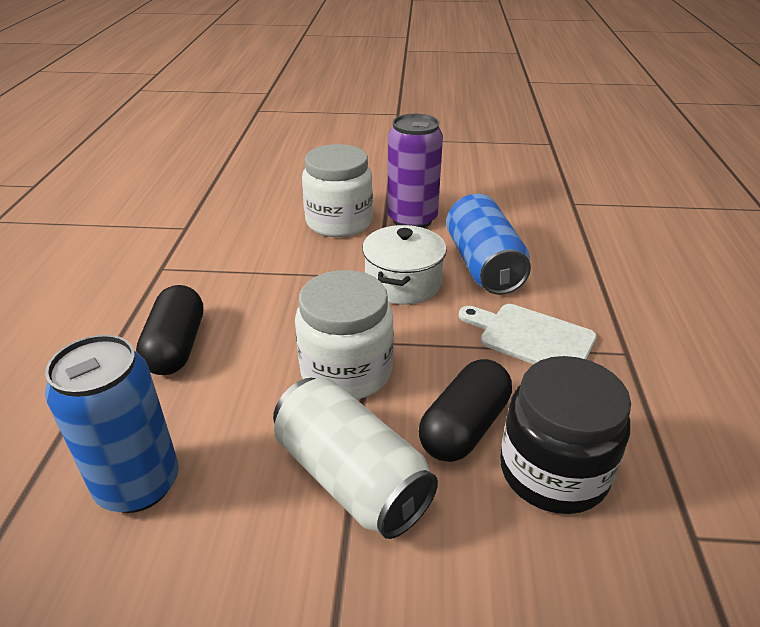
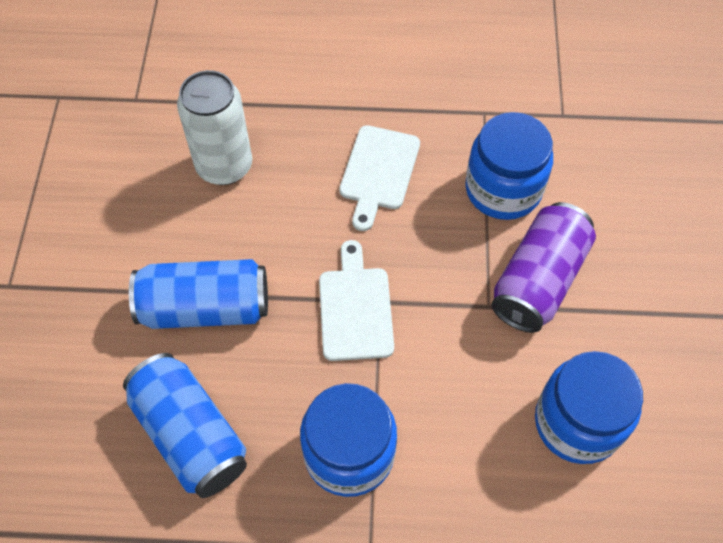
black capsule: [136,285,203,375] [419,359,512,462] = 2 -> none = 0
black jar: [500,356,631,514] = 1 -> none = 0
blue jar: none = 0 -> [300,383,397,497] [465,112,553,220] [535,351,643,464] = 3
white cutting board: [458,304,597,364] = 1 -> [319,240,394,361] [339,125,420,231] = 2
white jar: [295,270,394,400] [302,144,373,237] = 2 -> none = 0
white pot: [362,225,447,305] = 1 -> none = 0

